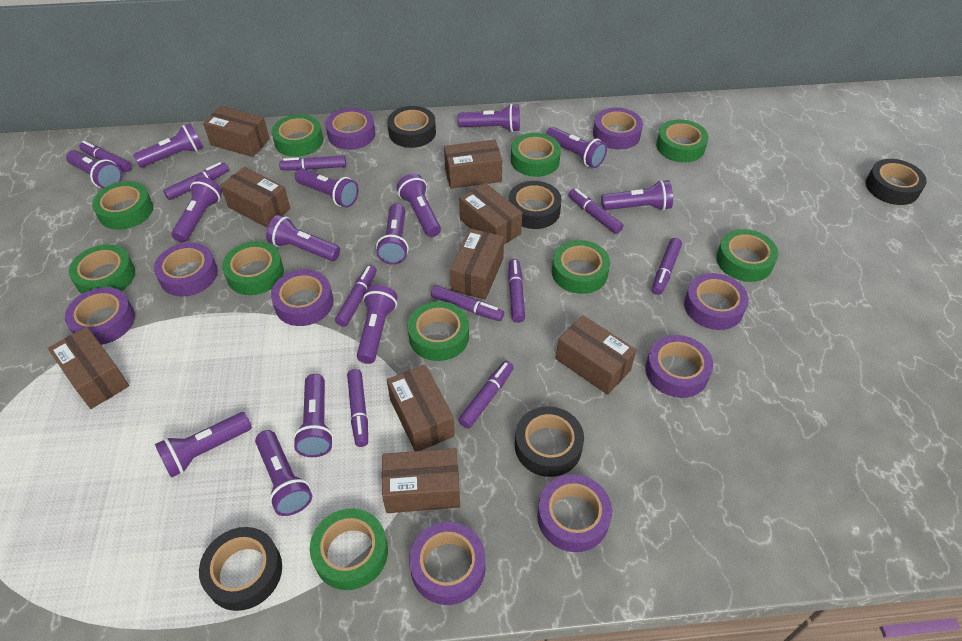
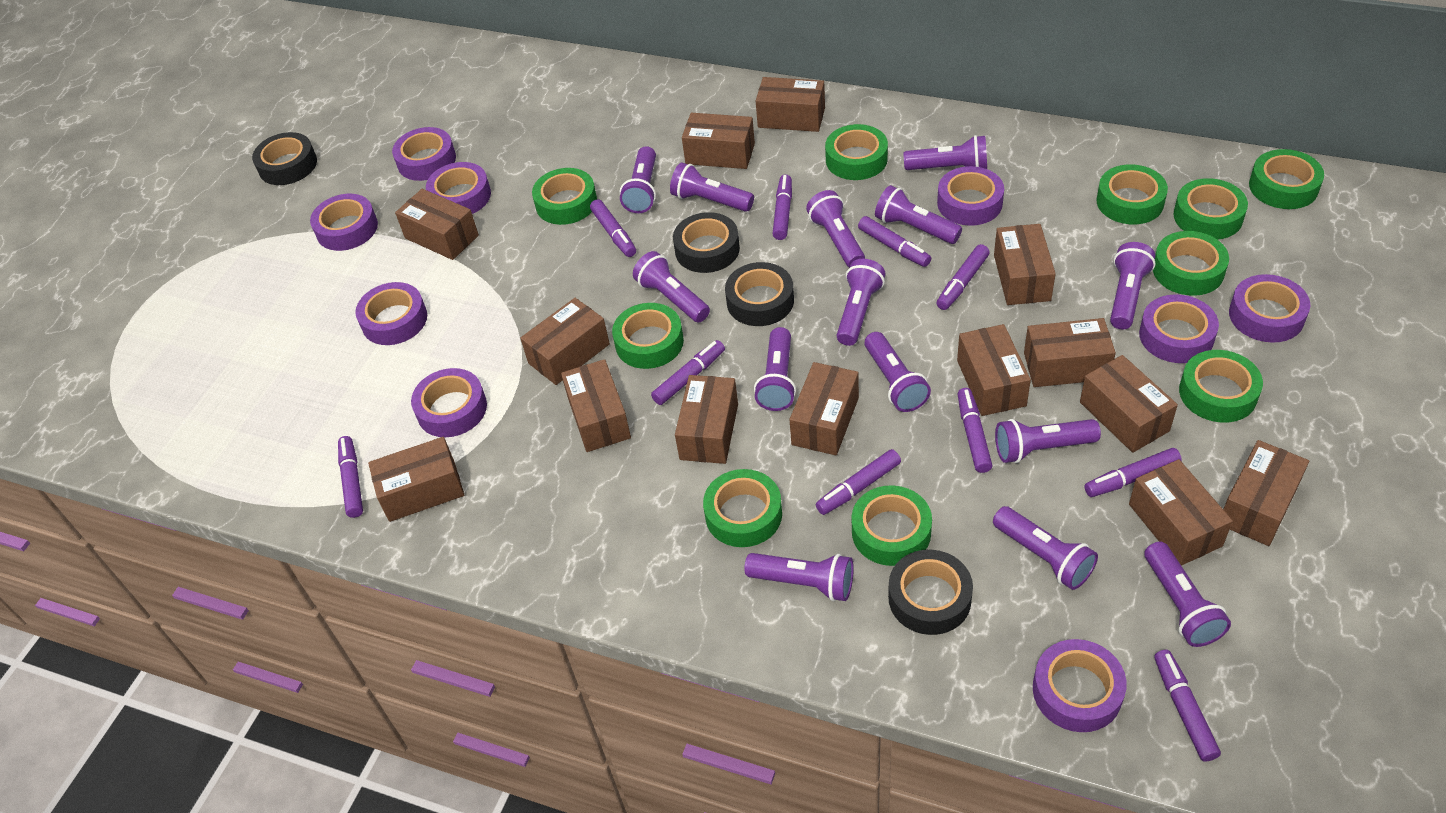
black tape: [199,527,282,611] [387,106,436,148] [508,181,562,229] [515,406,584,477] [866,159,927,205] = 5 -> [252,132,317,185] [673,212,740,273] [725,262,794,326] [888,550,973,635] = 4
brown box: [48,327,129,409] [203,106,270,157] [220,167,290,228] [382,448,460,513] [387,365,455,451] [444,140,502,189] [450,229,504,300] [459,183,522,244] [556,315,636,395] = 9 -> [368,437,464,522] [395,189,479,260] [520,298,610,385] [561,359,631,452] [675,375,738,464] [682,113,755,169] [756,77,825,132] [789,362,859,455] [957,324,1031,416] [994,224,1056,305] [1024,318,1116,387] [1080,355,1178,453] [1129,459,1233,566] [1223,440,1309,546] = 14

